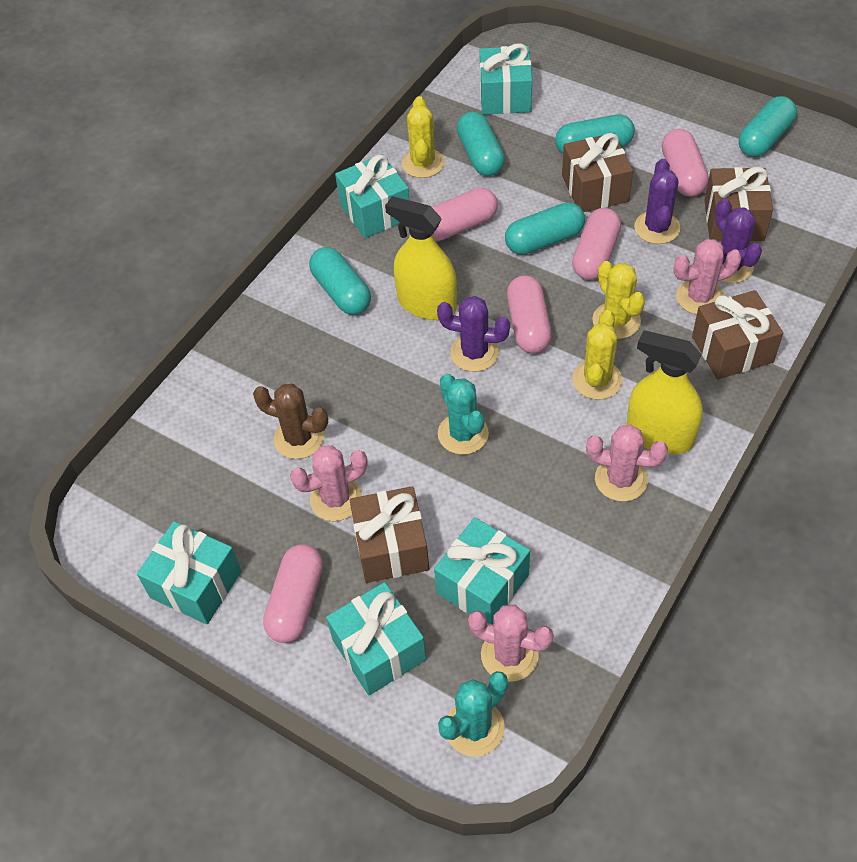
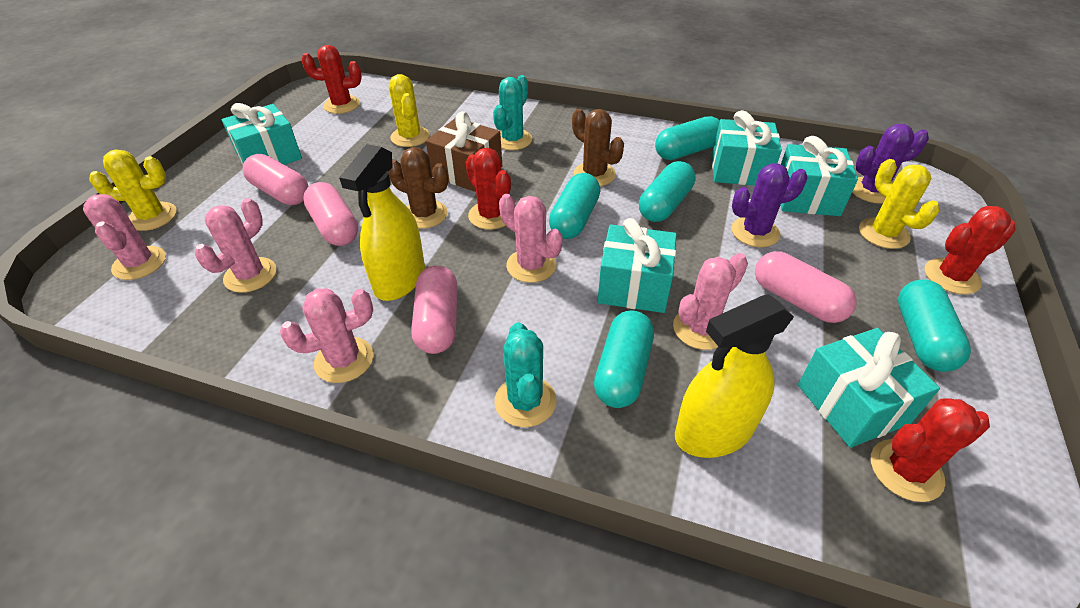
brown cactus: [253,384,328,459] = 1 -> [388,147,448,229] [572,109,624,186] = 2
brown gift: [350,486,429,583] [562,133,633,212] [692,290,783,379] [704,167,773,241] = 4 -> [426,111,502,192] = 1
pink cactus: [290,445,367,521] [468,605,554,682] [586,424,668,502] [673,239,742,315] = 4 -> [83,194,166,280] [195,198,277,293] [280,288,373,383] [499,194,563,283] [673,253,748,350] = 5
pink capsule: [263,544,323,643] [432,188,498,241] [507,275,552,353] [572,208,621,280] [662,129,709,197] = 5 -> [243,154,308,205] [303,182,358,246] [411,266,457,354] [755,251,857,323] = 4
purple cactus: [437,296,510,372] [634,159,680,244] [715,199,762,283] = 3 -> [731,163,807,247] [852,124,929,204] = 2
red cactus: none = 0 -> [301,45,362,114] [466,148,511,229] [871,398,990,502] [924,206,1016,294] = 4

